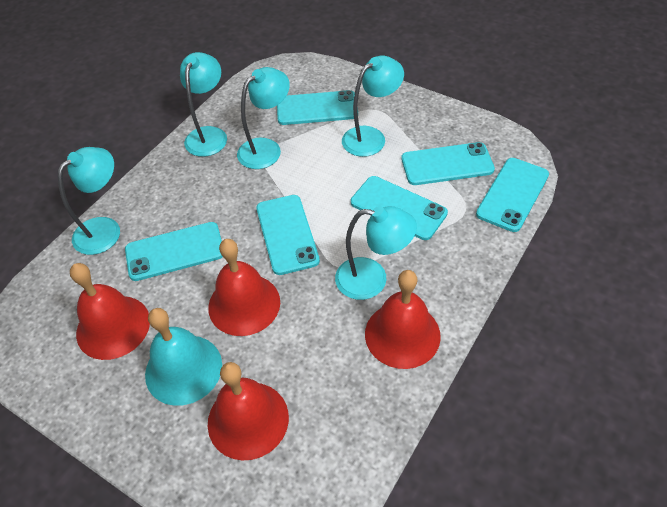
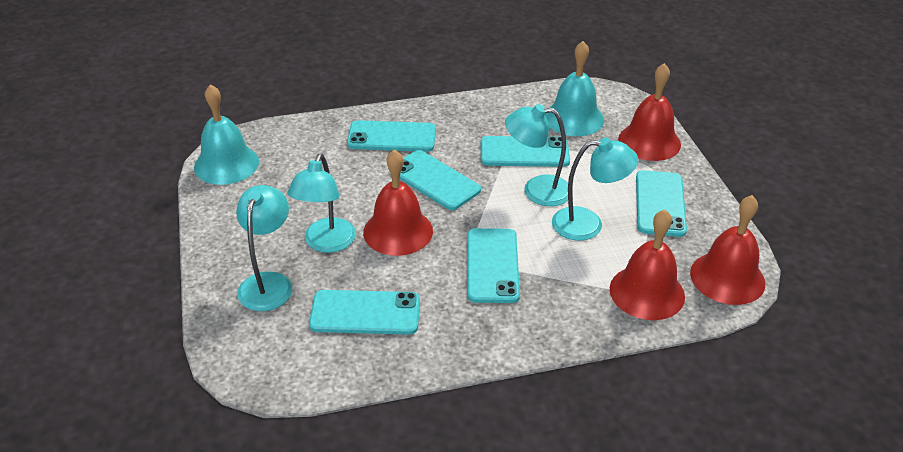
turquoise bell: [145,308,222,406] = 1 -> [194,84,259,185] [545,41,604,136] = 2
turquoise lamp: [58,147,120,255] [180,52,227,157] [237,67,290,169] [335,206,417,300] [342,56,404,157] = 5 -> [236,185,292,311] [287,154,356,253] [505,104,568,206] [552,138,638,241] = 4

